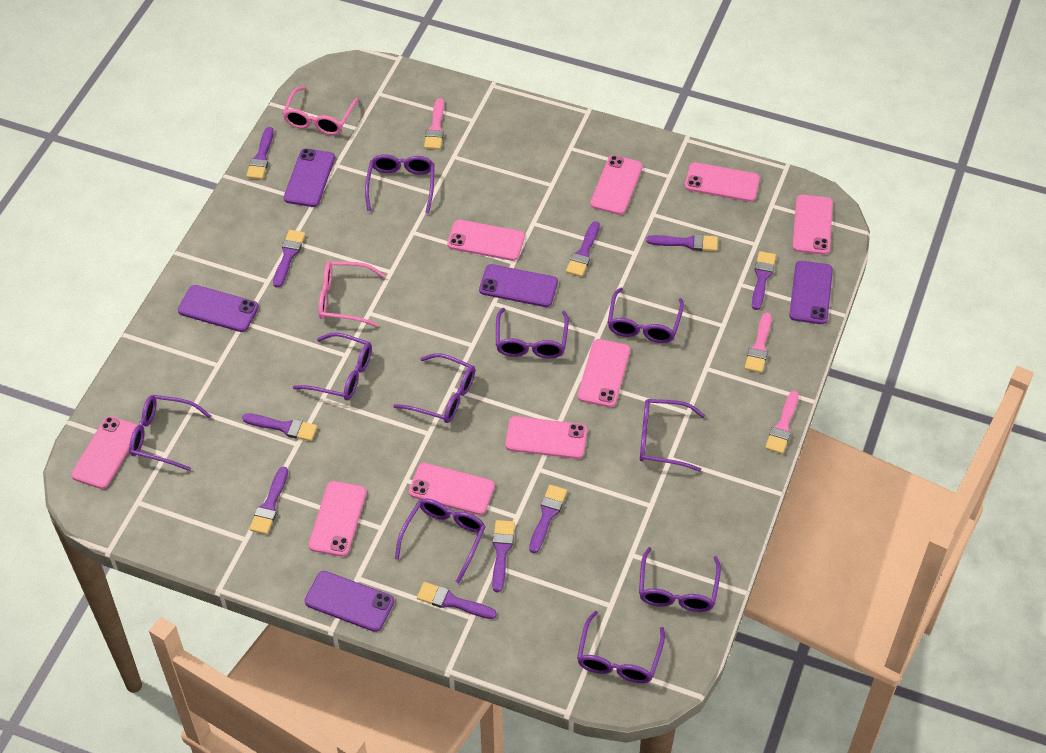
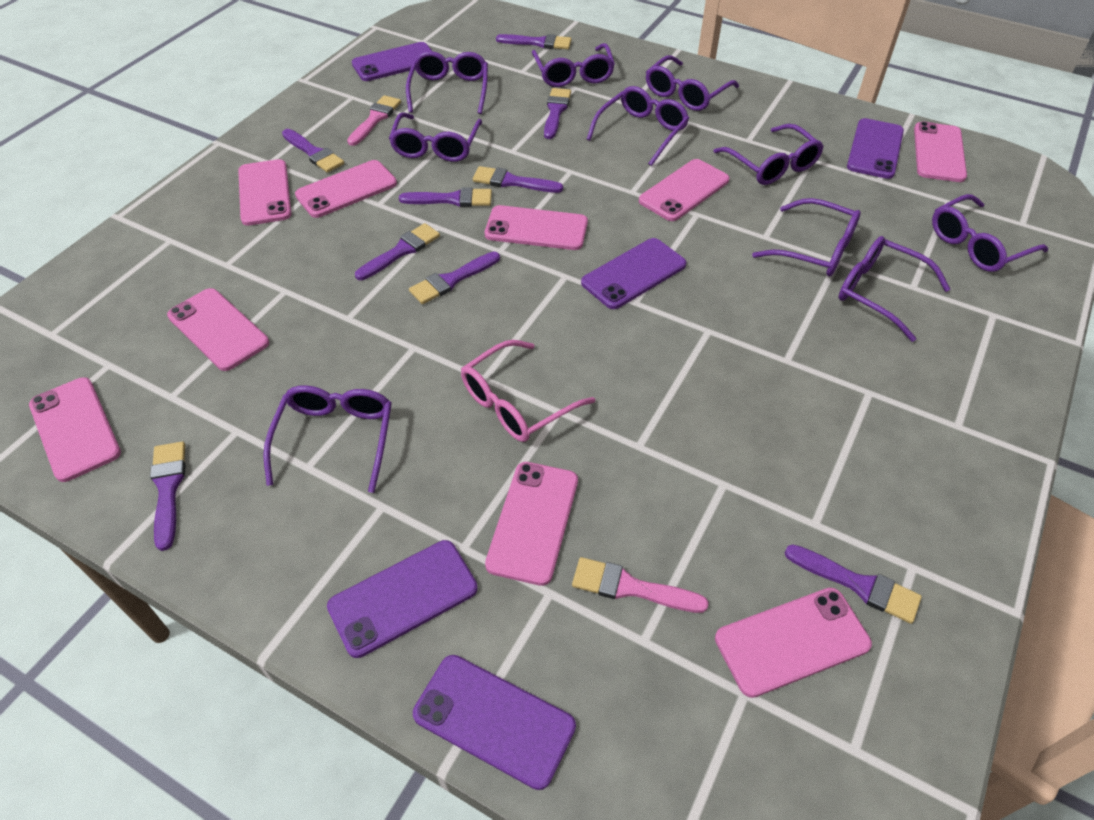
pink brush: [424,98,444,150] [745,312,772,373] [765,391,799,454] = 3 -> [347,95,401,146] [572,557,709,613] = 2
pink glasses: [282,87,359,135] [319,261,386,327] = 2 -> [461,340,595,442] = 1
purple brush: [242,413,317,441] [246,127,274,179] [249,467,288,535] [273,230,306,288] [417,582,497,619] [492,520,515,592] [529,485,567,553] [566,221,600,277] [646,234,718,251] [752,251,776,310] = 10 -> [150,441,186,551] [282,129,344,173] [355,223,440,280] [399,187,492,207] [409,251,500,304] [473,166,563,193] [496,34,572,49] [544,88,571,139] [785,544,922,624] = 9

